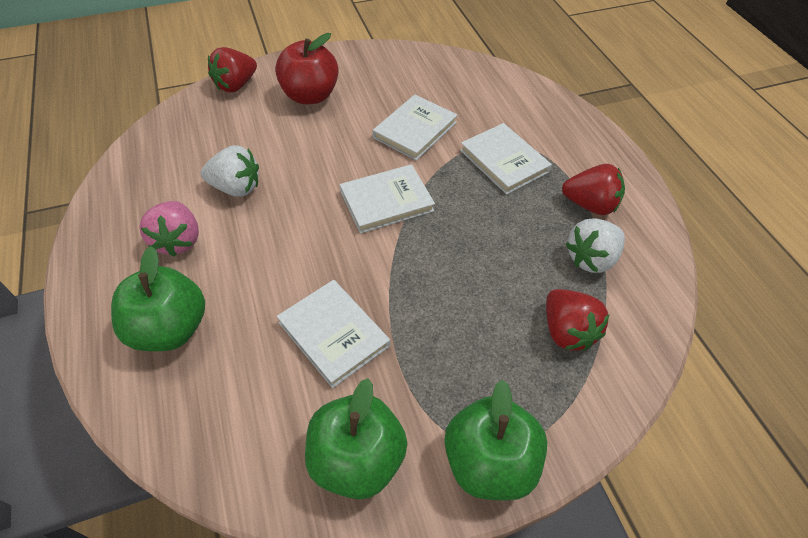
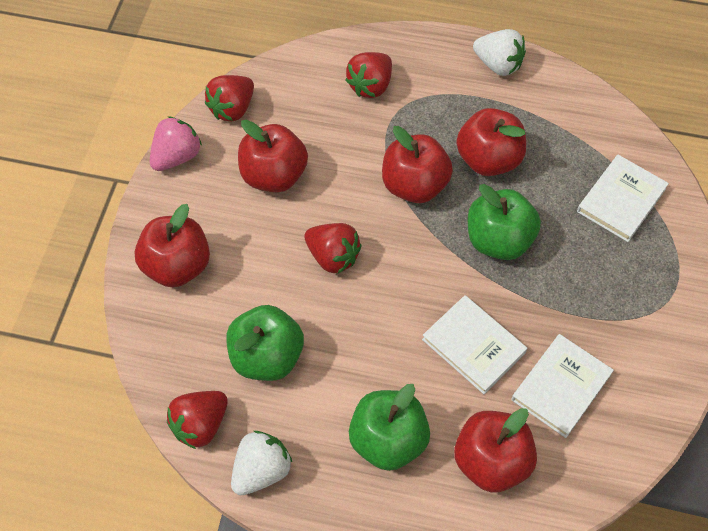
red apple: [275,33,339,104] = 1 -> [135,204,210,288] [238,120,308,193] [382,126,453,203] [454,408,537,493] [456,108,526,176] = 5
red strawberry: [208,47,257,93] [546,289,610,351] [562,164,625,215] = 3 -> [167,391,228,449] [205,75,254,122] [304,223,361,274] [345,52,392,98] = 4
white book: [277,280,390,388] [340,164,435,234] [373,95,457,161] [460,123,552,195] = 4 -> [422,295,527,394] [511,334,614,438] [577,155,669,242] = 3

